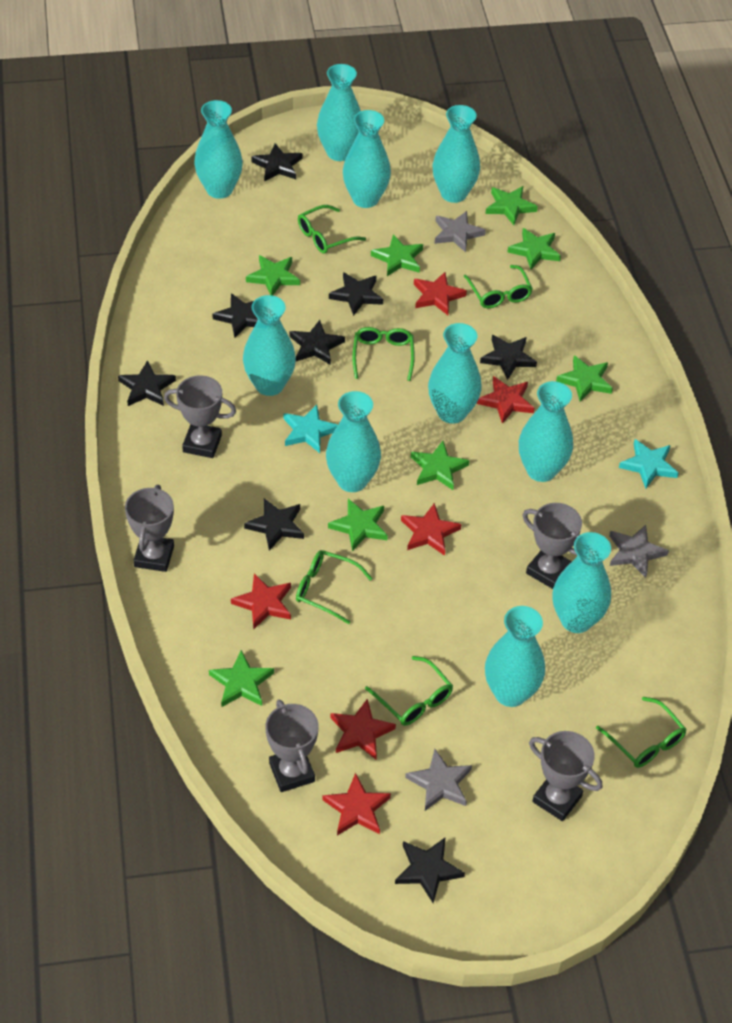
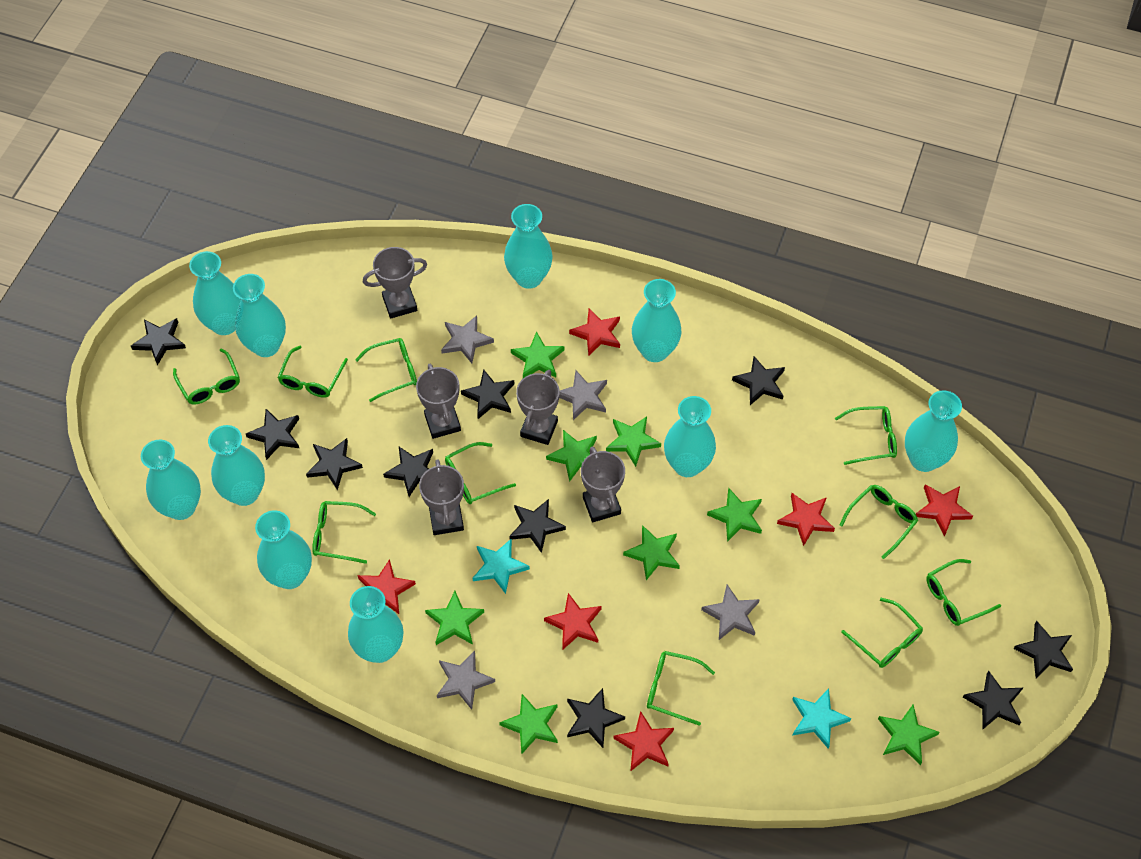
black star: [118,360,176,406] [213,293,258,338] [244,498,304,551] [251,143,302,182] [289,320,345,365] [329,272,383,316] [395,837,465,903] [480,335,537,380] = 8 -> [131,318,186,366] [246,409,299,460] [306,438,363,490] [383,447,433,497] [461,369,514,419] [509,499,566,553] [567,688,625,748] [732,356,785,405] [963,671,1023,729] [1014,621,1073,678] = 10
green glasses: [296,550,373,624] [298,205,366,254] [352,327,415,381] [365,656,453,726] [463,265,533,308] [596,696,687,768] = 6 -> [173,348,240,405] [278,346,348,398] [312,501,376,564] [355,338,417,402] [445,442,516,504] [647,651,715,726] [835,406,897,465] [839,485,918,559] [841,598,923,668] [926,559,1001,626] = 10
grey star: [405,749,472,811] [435,211,486,253] [609,525,669,578] = 3 -> [437,651,495,710] [441,316,494,363] [559,371,607,420] [701,585,760,640] = 4

